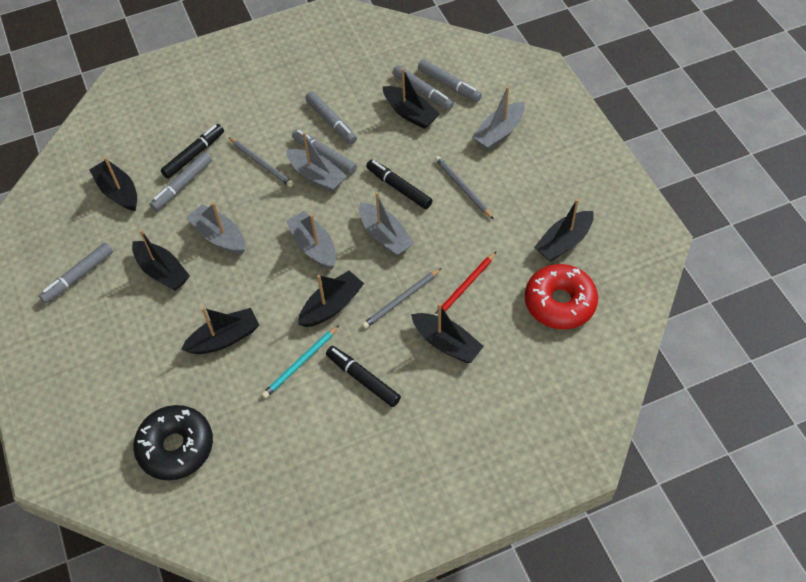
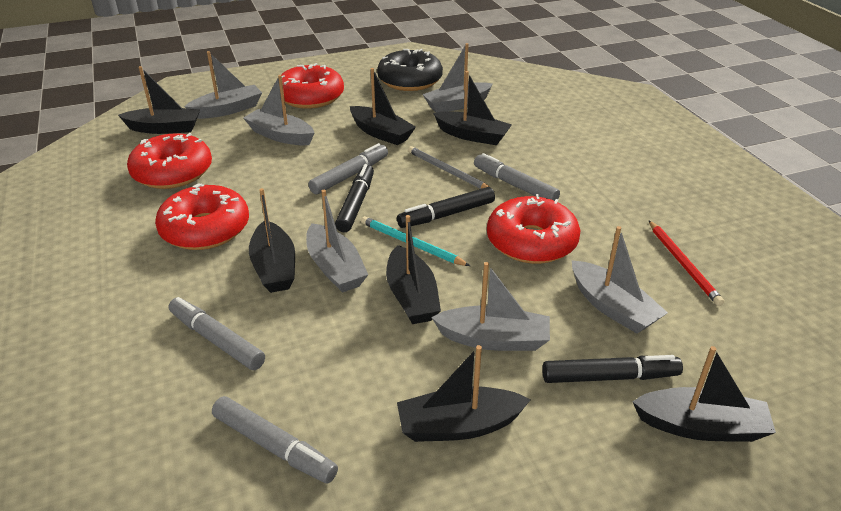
grey boat: [186,202,245,254] [286,132,347,192] [286,211,336,269] [359,192,414,256] [472,87,525,150] = 5 -> [184,51,262,119] [243,75,314,145] [306,190,368,293] [422,43,493,113] [431,262,550,351] [572,226,668,334] = 6
grey marker: [39,243,113,304] [150,152,212,211] [292,129,357,175] [305,92,357,144] [393,65,454,110] [418,59,482,102] = 6 -> [169,297,265,370] [212,396,338,484] [308,143,388,194] [474,153,560,201] = 4
grey pencil: [228,137,293,187] [362,268,441,329] [435,156,493,219] = 3 -> [408,146,495,192] = 1
red donut: [525,264,598,329] = 1 -> [127,133,212,189] [155,184,249,250] [281,63,344,109] [487,194,580,264] = 4

